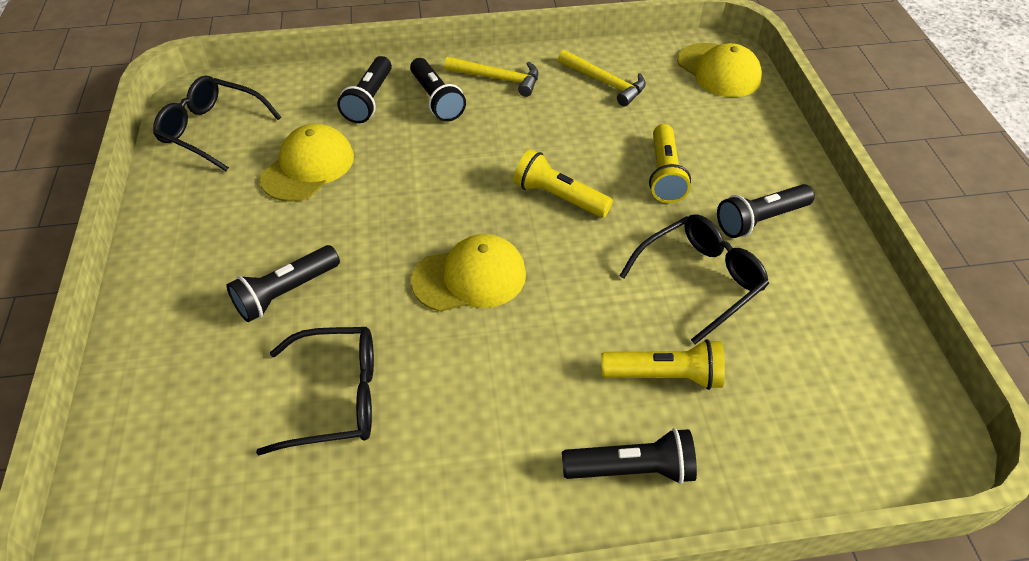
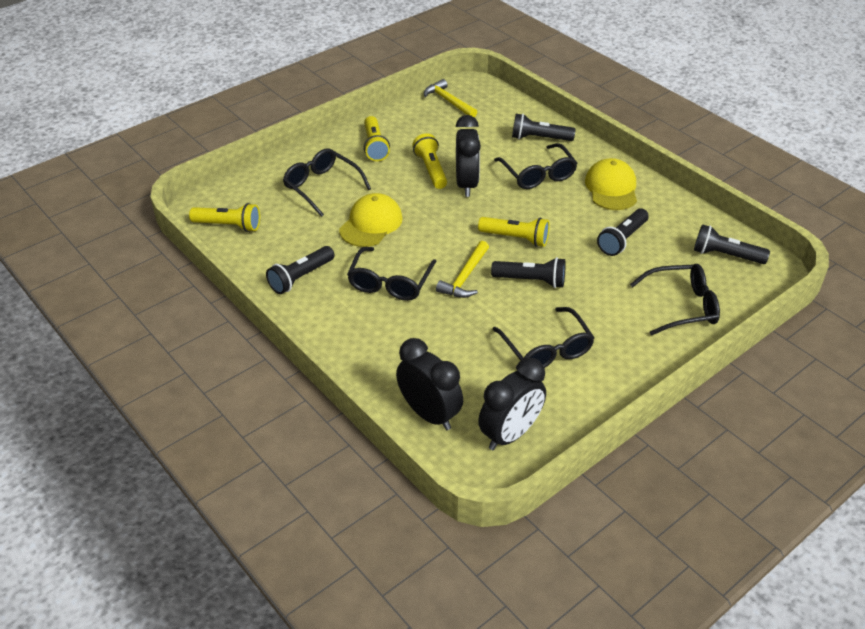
black clock: none = 0 -> [396,338,463,430] [456,115,481,197] [478,358,546,450] = 3
black glasses: [153,76,281,171] [256,327,374,456] [619,214,769,344] = 3 -> [283,148,371,217] [347,247,437,301] [492,307,595,368] [494,143,577,189] [630,264,720,335] = 5
yellow cap: [260,124,354,202] [411,234,526,312] [677,43,762,97] = 3 -> [339,193,403,247] [585,158,637,210] = 2
yellow flashlight: [513,149,613,218] [601,339,725,390] [649,124,691,203] = 3 -> [189,203,260,232] [364,116,390,161] [412,133,447,189] [478,217,550,247] = 4

